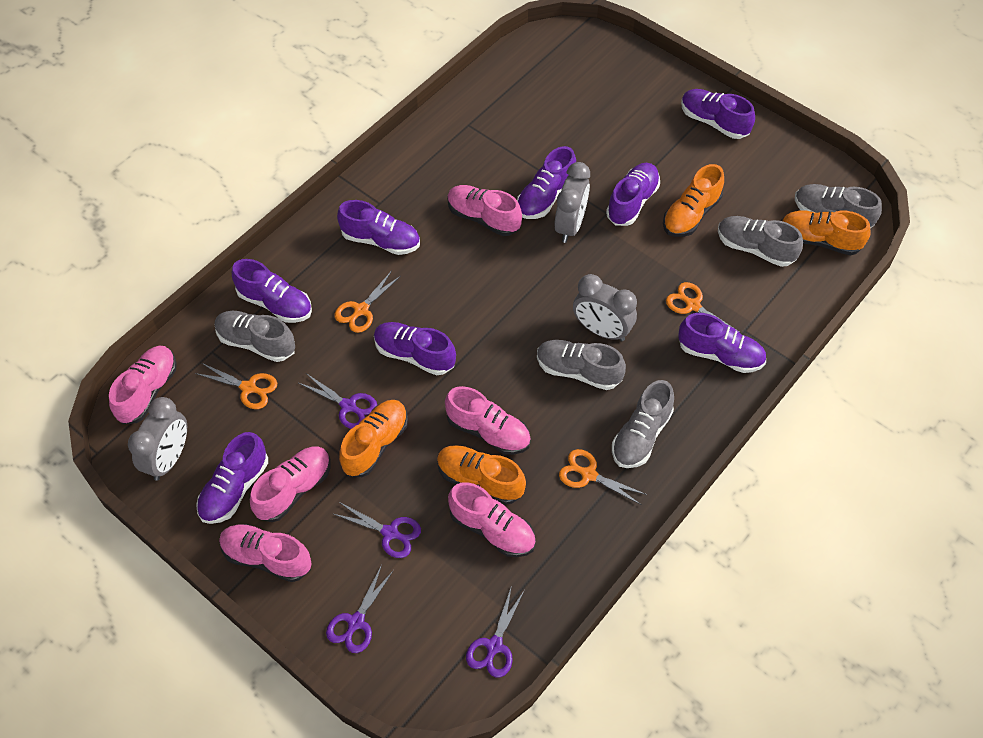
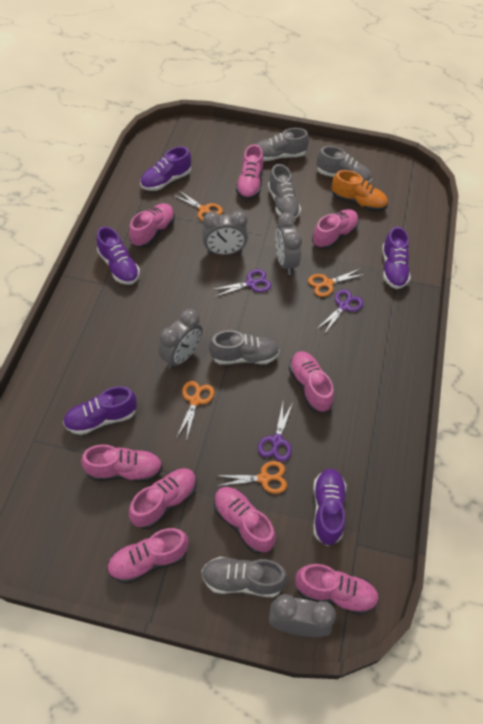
grey clock: [128,397,187,481] [554,162,590,243] [573,274,637,341] = 3 -> [159,309,203,369] [202,210,248,255] [269,594,336,637] [275,212,302,275] = 4
orange shoe: [339,400,408,477] [437,445,526,505] [663,164,724,237] [781,210,871,255] = 4 -> [332,170,388,211] = 1
pink shoe: [109,346,177,424] [219,524,311,582] [250,446,331,522] [445,386,531,455] [447,185,522,236] [448,482,536,557] = 6 -> [81,445,163,482] [107,528,189,584] [129,203,175,248] [129,468,197,529] [214,487,276,554] [236,144,264,200] [289,351,334,413] [295,564,379,615] [312,209,359,250] = 9
purple scissors: [299,373,377,429] [326,565,394,653] [334,502,421,558] [466,586,525,678] = 4 -> [211,269,271,297] [258,403,292,462] [317,289,363,333] = 3
purple shoe: [196,432,268,524] [232,259,312,323] [337,200,420,255] [374,322,456,375] [517,146,576,219] [606,163,660,226] [678,313,766,373] [681,89,755,139] = 8 -> [63,386,137,435] [96,226,140,285] [140,146,191,191] [313,469,346,546] [382,227,411,289] = 5

